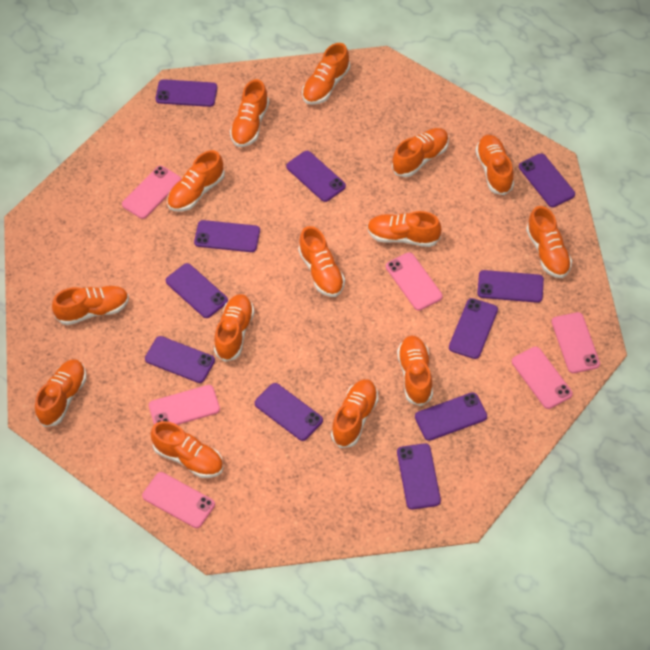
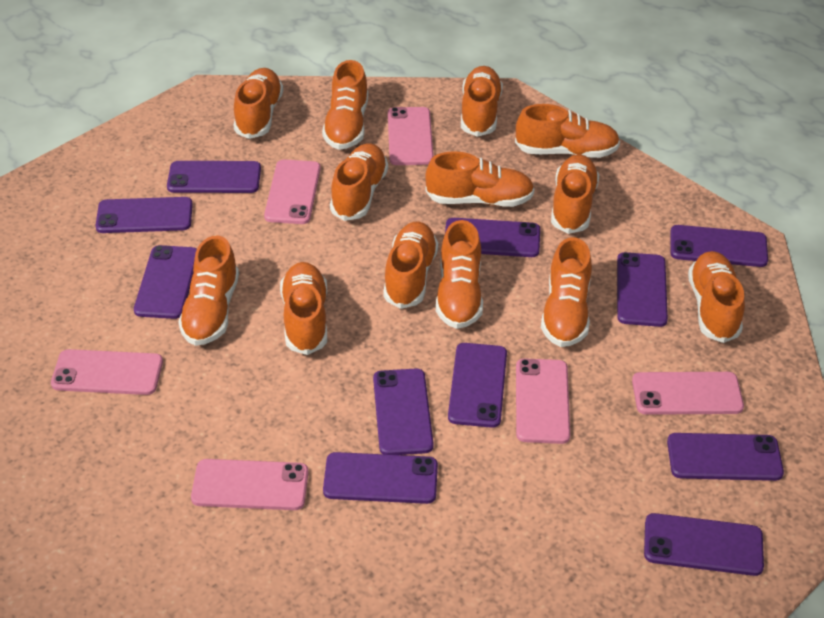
orange shoe: [35,359,86,427] [52,286,129,325] [151,421,223,478] [167,150,225,211] [214,294,254,362] [230,79,269,147] [298,226,345,297] [302,43,350,105] [331,379,378,448] [367,211,441,247] [392,128,449,177] [397,336,433,406] [475,135,514,195] [526,206,572,278] = 14 -> [178,235,239,346] [234,68,283,139] [280,262,327,355] [322,60,368,150] [330,143,388,221] [383,221,438,309] [425,151,534,207] [436,220,483,329] [461,66,503,137] [515,104,620,158] [541,237,592,347] [551,154,599,234] [688,251,745,343] = 13

